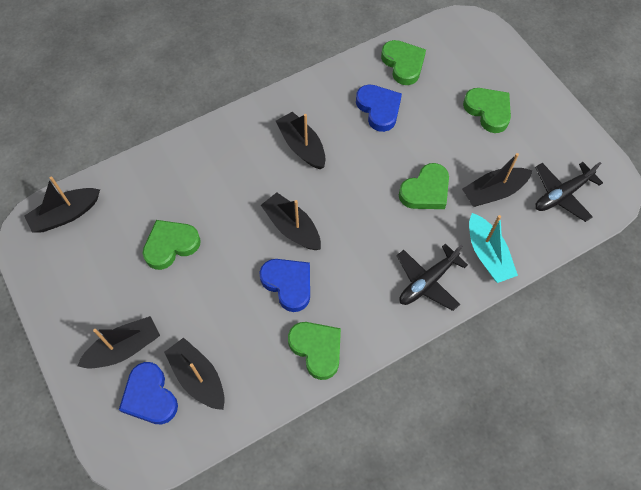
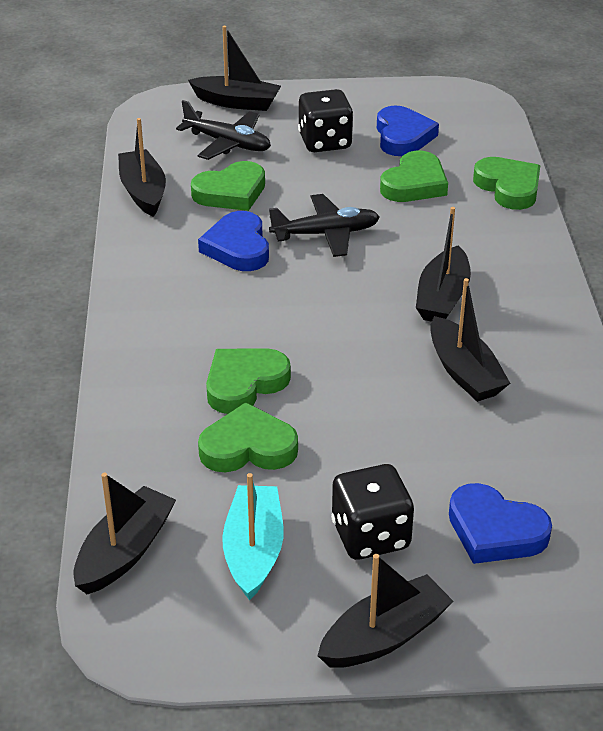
black dice: none = 0 -> [298,89,353,152] [331,464,414,560] = 2

